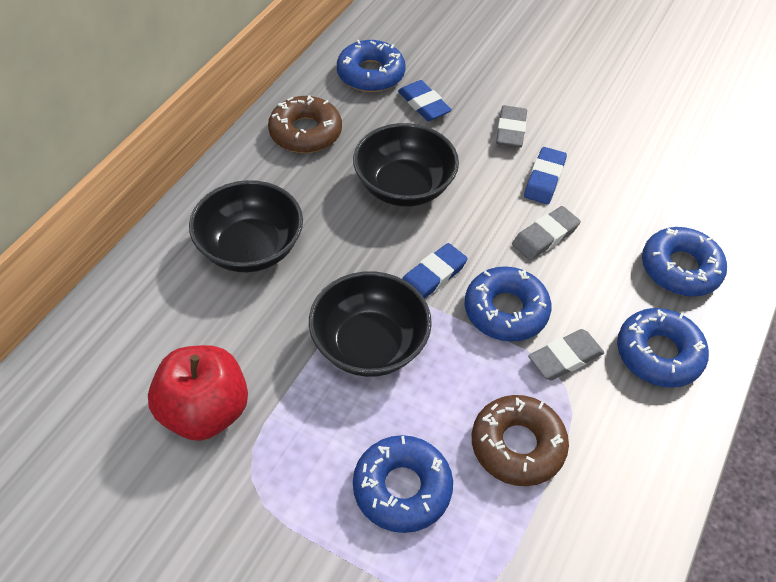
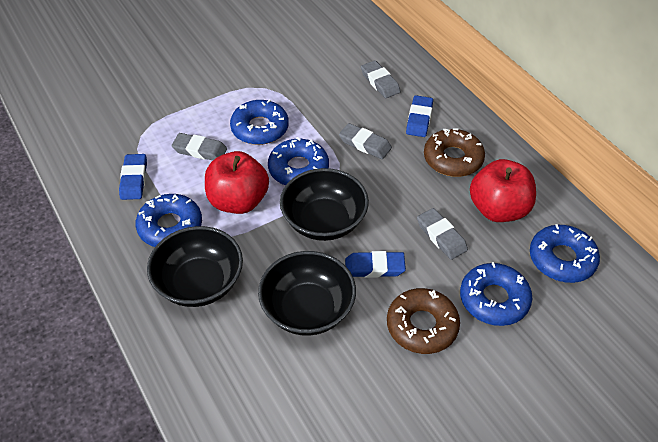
grey eraser: [496,105,527,148] [512,206,581,260] [528,329,604,380] = 3 -> [171,133,227,160] [339,123,392,159] [361,60,401,98] [417,208,468,260] = 4
red apple: [148,345,248,441] = 1 -> [205,151,269,214] [470,159,536,222] = 2

